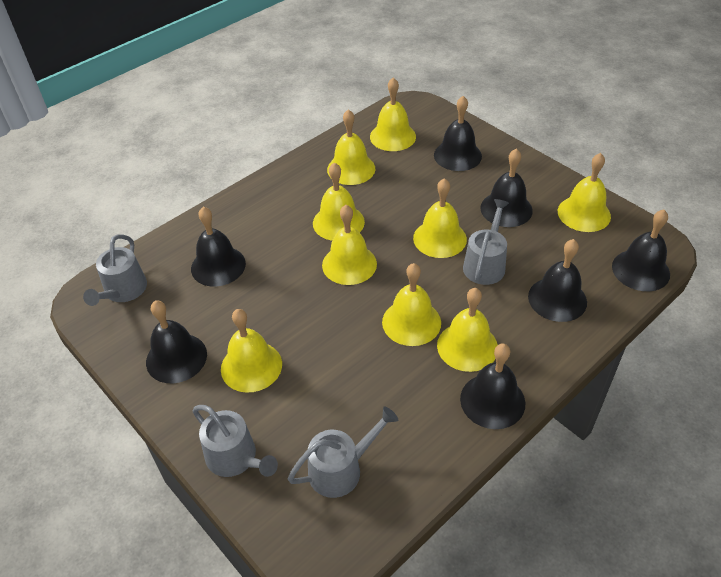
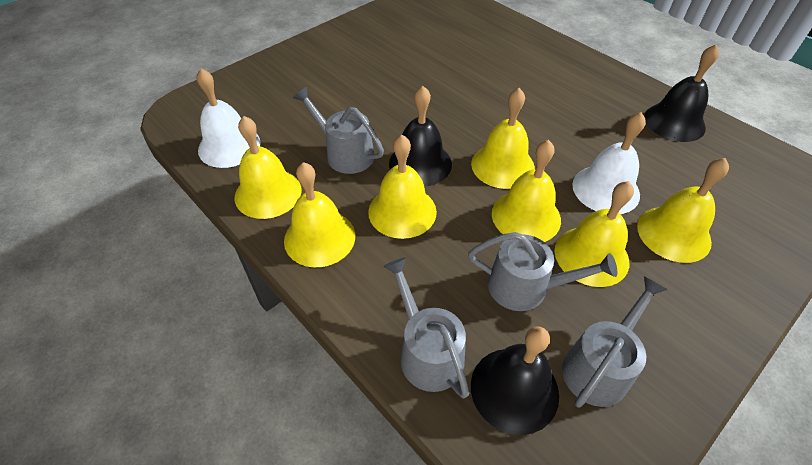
black bell: [146,300,207,383] [191,207,246,287] [434,96,482,171] [460,344,525,429] [480,149,533,227] [528,239,587,322] [612,210,670,291] = 7 -> [389,86,452,187] [471,326,559,435] [644,44,719,142] = 3
white bell: none = 0 -> [197,68,261,168] [572,112,646,214] = 2
yellow bell: [221,309,282,393] [313,163,365,241] [322,205,377,285] [327,109,375,185] [370,77,416,151] [382,263,441,346] [413,178,467,258] [437,288,498,372] [558,153,611,232] = 9 -> [235,116,302,219] [284,162,355,267] [368,135,437,239] [471,88,535,189] [492,140,561,242] [554,181,634,287] [637,158,729,263] = 7

